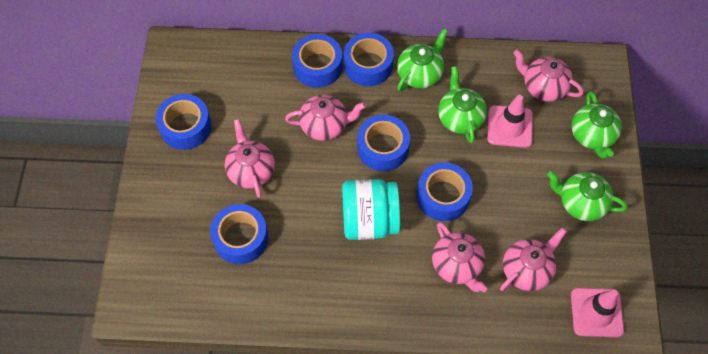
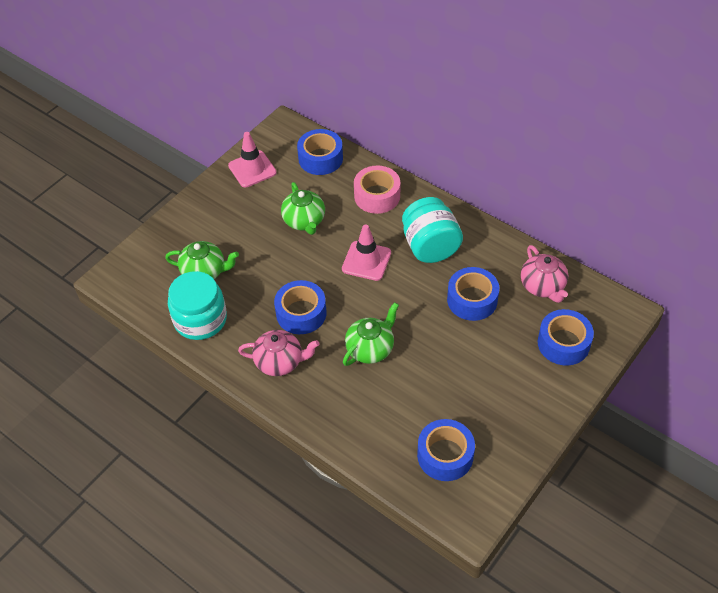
blue tape: [156,94,212,150] [210,204,268,264] [292,34,343,88] [344,33,394,86] [357,115,410,171] [417,163,473,221] = 6 -> [274,280,326,334] [297,129,343,175] [417,419,475,481] [447,267,499,321] [538,309,594,366] = 5
green teapot: [397,29,448,91] [438,66,487,143] [547,171,627,221] [571,91,622,159] = 4 -> [165,241,239,279] [281,182,325,235] [343,302,399,366] = 3
pink tape: none = 0 -> [354,165,400,214] = 1
pink teapot: [225,119,275,198] [285,95,366,141] [432,222,487,292] [500,228,567,291] [513,50,584,102] = 5 -> [238,330,320,376] [521,245,568,303] = 2
turquoise jar: [342,179,400,240] = 1 -> [168,271,227,340] [402,197,463,263] = 2

